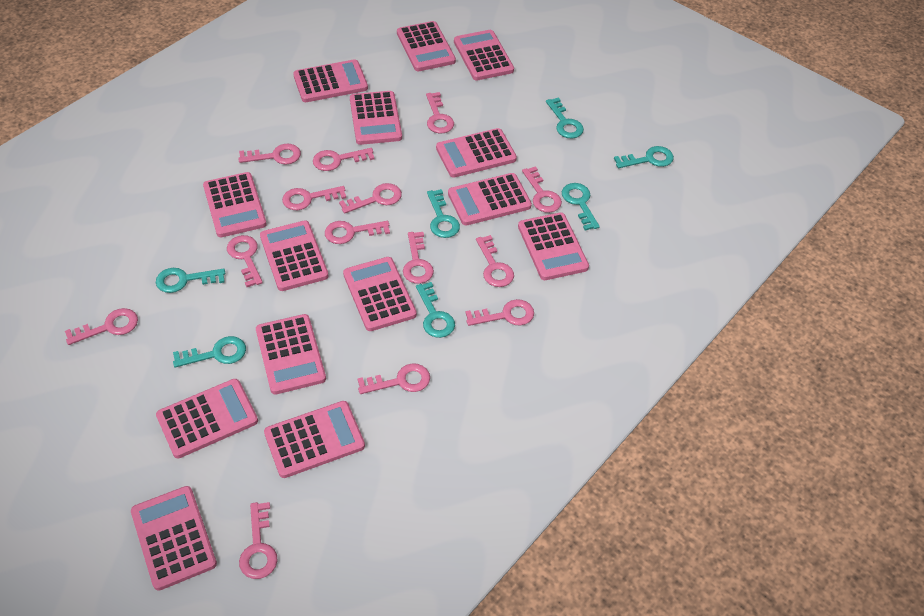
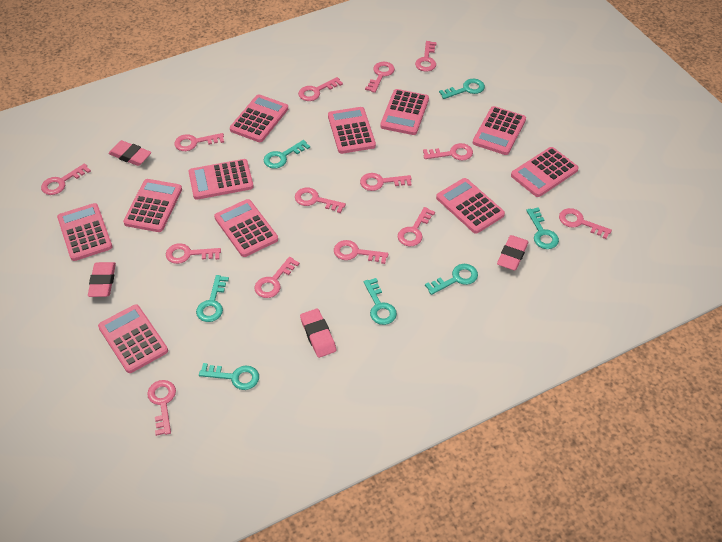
pink calculator: [131,486,217,591] [156,379,258,458] [203,172,267,237] [256,314,326,395] [260,220,329,291] [264,401,365,478] [293,59,368,102] [343,257,417,331] [350,91,402,145] [397,21,456,71] [436,128,517,178] [448,173,532,225] [454,30,514,81] [518,212,589,280] = 14 -> [57,203,112,261] [98,304,168,373] [123,179,182,232] [188,159,254,200] [214,199,278,257] [230,94,288,142] [328,107,376,154] [380,89,429,135] [436,178,505,234] [473,106,526,155] [511,147,579,197] = 11
pink eraser: none = 0 -> [88,262,116,297] [108,140,151,166] [300,308,336,358] [497,235,529,270] = 4

